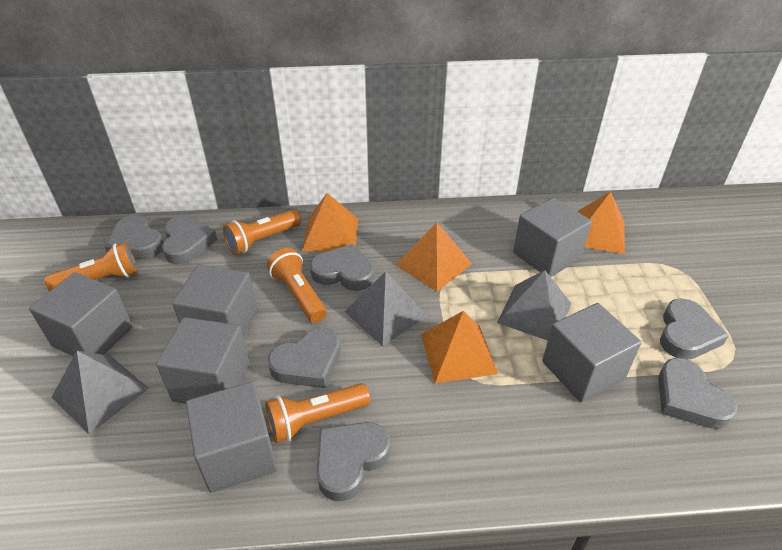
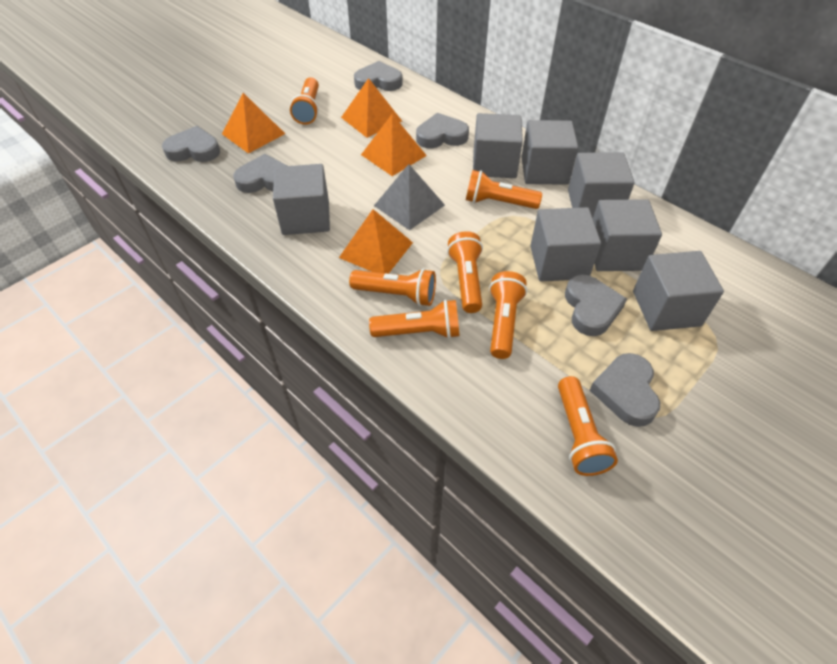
grey cube: [29,272,133,357] [156,317,250,404] [172,264,258,337] [186,381,277,493] [513,197,592,277] [542,303,641,403] = 6 -> [273,164,330,235] [473,113,523,178] [521,120,578,185] [530,207,601,281] [568,152,635,218] [593,199,662,271] [633,251,724,331] = 7
grey heart: [105,215,164,259] [162,216,217,264] [268,328,340,388] [310,244,374,291] [316,422,391,501] [658,358,738,429] [660,299,729,360] = 7 -> [162,126,220,162] [233,154,288,193] [354,61,403,91] [416,113,469,148] [565,275,627,336] [590,353,660,427] = 6
grey pyramid: [51,351,149,434] [345,271,427,346] [497,270,571,341] = 3 -> [374,164,445,230] = 1
orange flashlight: [44,242,138,292] [223,209,301,255] [265,383,370,443] [267,248,327,323] = 4 -> [290,77,319,125] [349,269,436,306] [369,300,459,339] [447,231,483,313] [466,170,542,209] [489,271,527,359] [558,376,618,476] = 7

